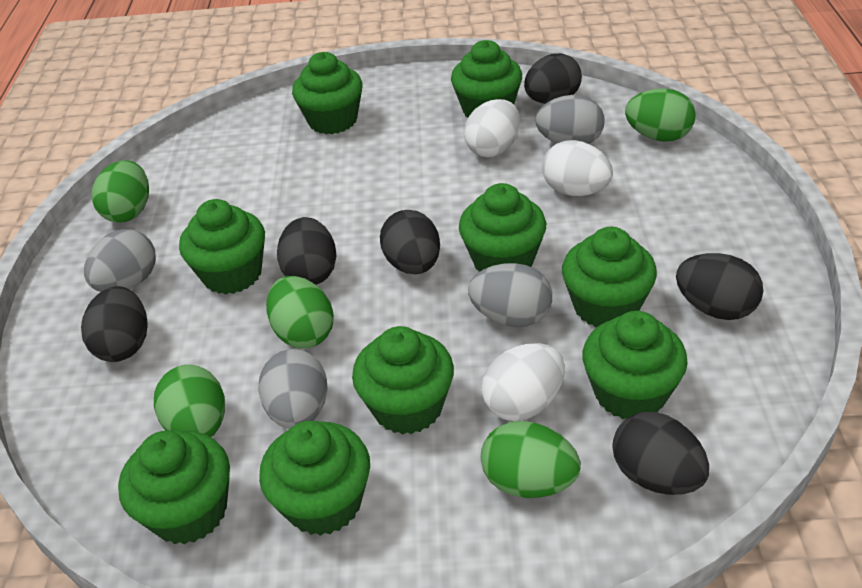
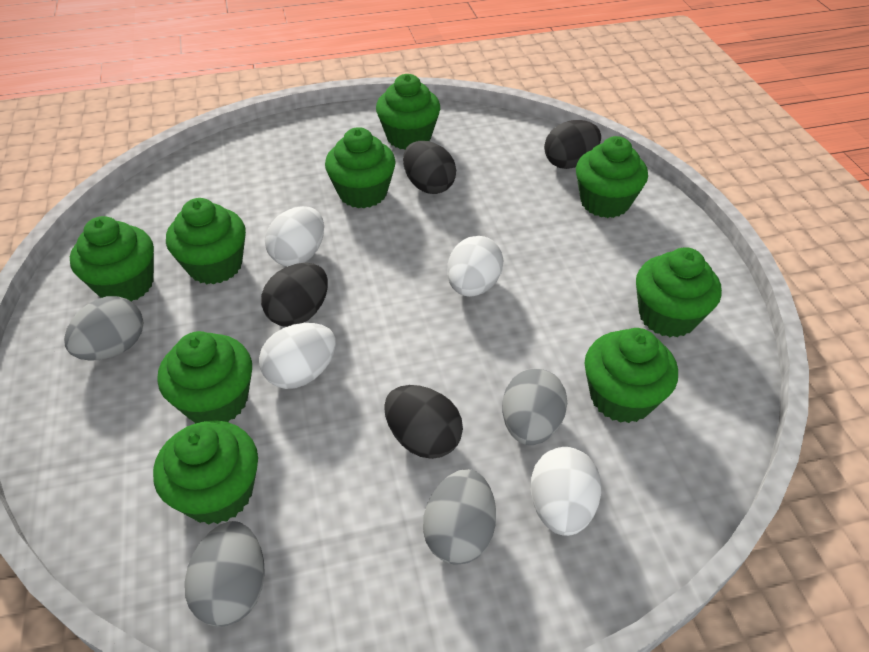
black egg: [81,286,147,362] [277,217,337,285] [380,210,440,274] [524,53,582,104] [612,412,709,495] [676,253,763,320] = 6 -> [261,263,328,327] [384,385,463,459] [403,141,456,194] [544,120,601,169] = 4
green egg: [91,160,149,222] [154,365,225,437] [266,276,334,348] [481,421,581,498] [625,88,696,142] = 5 -> none = 0
white egg: [464,99,520,158] [481,343,565,421] [542,140,613,196] = 3 -> [259,323,336,389] [265,206,324,266] [447,236,504,297] [530,447,601,536] = 4

